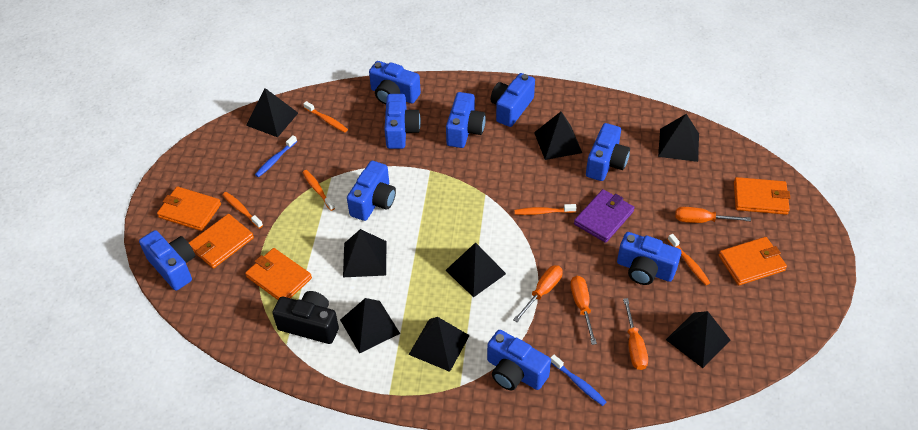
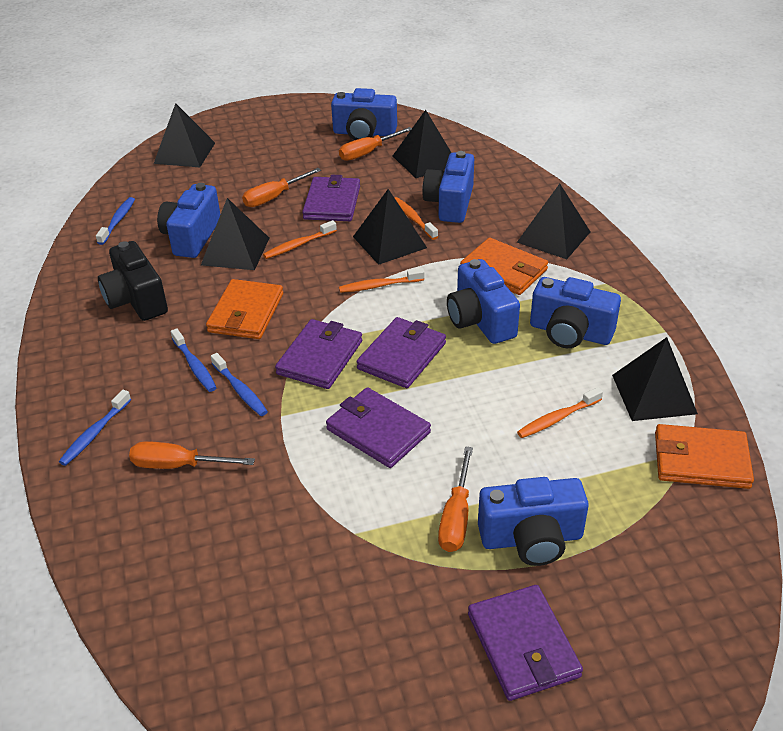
black pyramid: [246,88,298,137] [340,298,400,354] [343,229,386,277] [409,317,470,372] [445,242,506,298] [534,112,582,160] [658,114,699,162] [666,311,730,368] = 8 -> [154,103,215,167] [201,198,269,270] [353,189,427,265] [393,110,451,178] [517,184,590,259] [612,337,698,421] = 6
blue camera: [139,230,195,291] [347,161,396,221] [369,61,421,105] [384,94,421,149] [446,92,486,148] [487,330,551,390] [491,73,535,127] [586,123,630,181] [617,232,681,285] = 9 -> [157,183,221,258] [331,88,397,140] [423,151,474,223] [447,259,520,344] [478,477,589,566] [530,277,621,348] = 6
blue toothbrush: [255,135,297,177] [550,355,606,406] = 2 -> [59,390,131,466] [96,197,135,245] [171,328,217,392] [211,353,268,416] = 4
orange toothbrush: [222,192,263,229] [302,170,335,211] [303,101,348,132] [514,204,577,215] [668,234,710,285] = 5 -> [263,220,337,259] [339,268,425,293] [395,197,438,240] [517,387,603,438] = 4
orange wallet: [157,186,221,231] [189,214,254,269] [245,248,312,300] [719,237,787,285] [734,177,790,215] = 5 -> [206,279,283,339] [460,238,548,295] [655,424,754,489] = 3
purple wallet: [574,189,634,243] = 1 -> [275,319,362,389] [302,175,360,221] [326,387,431,468] [356,317,446,388] [468,585,583,701] = 5

